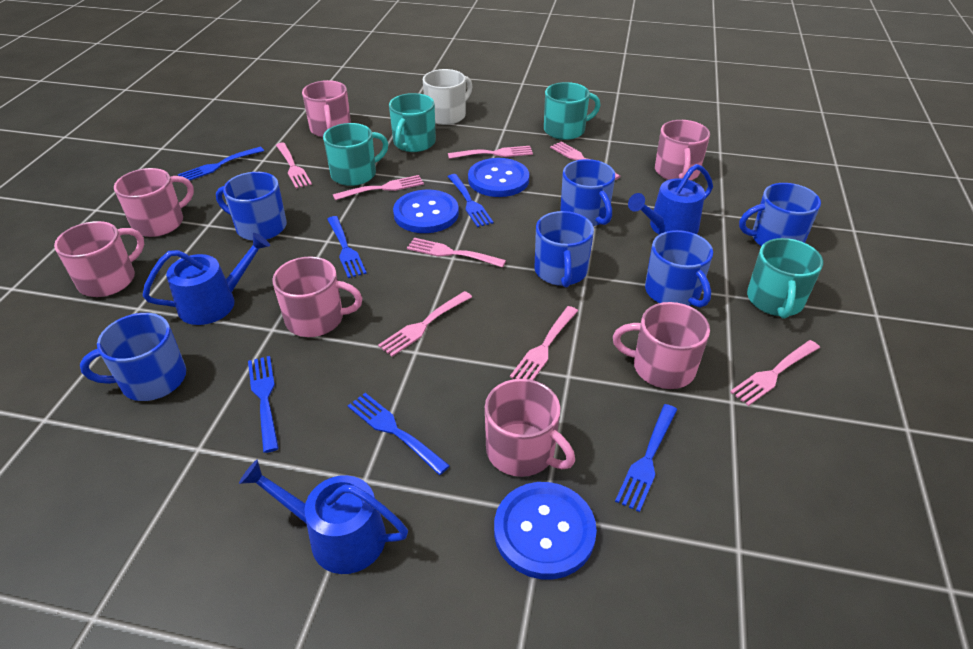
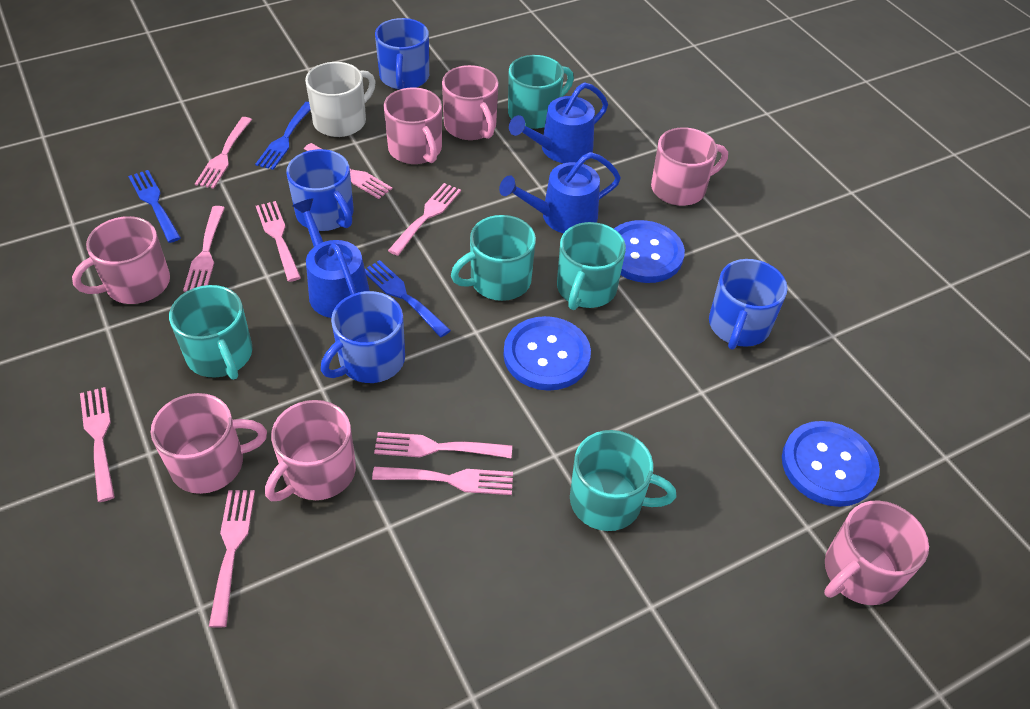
blue fork: [178,147,264,180] [248,356,279,453] [327,216,367,278] [348,393,450,475] [448,174,494,227] [615,404,677,512] = 6 -> [128,170,181,243] [255,102,311,170] [365,260,451,337] = 3
blue mug: [80,313,186,401] [216,172,287,241] [534,211,594,287] [560,159,615,226] [645,230,713,308] [739,183,821,246] = 6 -> [286,149,354,231] [321,291,405,383] [375,18,429,90] [709,259,788,350] = 4
pink fork: [276,143,312,189] [333,175,424,200] [378,291,472,357] [407,238,506,268] [448,146,533,159] [510,306,578,380] [550,142,621,180] [730,340,820,406] = 8 -> [80,387,115,502] [183,206,225,292] [195,117,252,189] [209,490,255,628] [256,201,301,282] [304,143,392,199] [372,467,513,495] [374,432,512,458] [388,183,461,256] = 9
turquoise mug: [323,123,388,186] [389,93,436,152] [544,82,601,140] [747,238,823,319] = 4 -> [169,285,252,380] [451,215,536,301] [508,55,574,129] [557,222,626,310] [570,430,676,531] = 5

